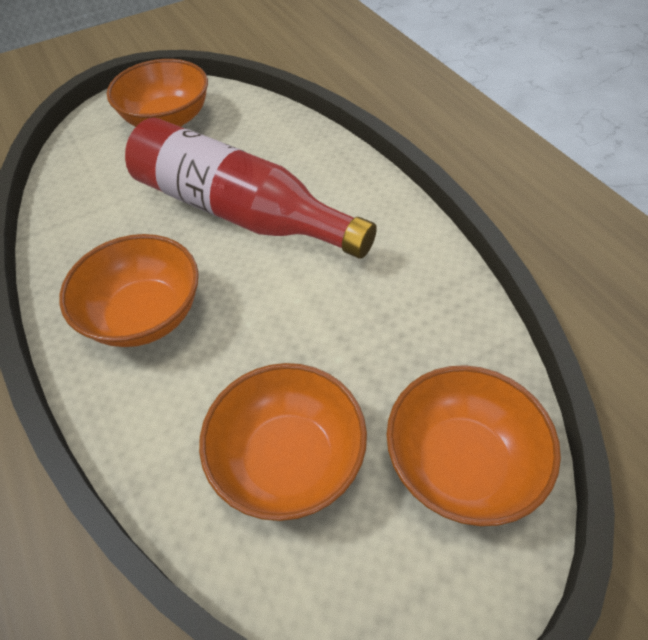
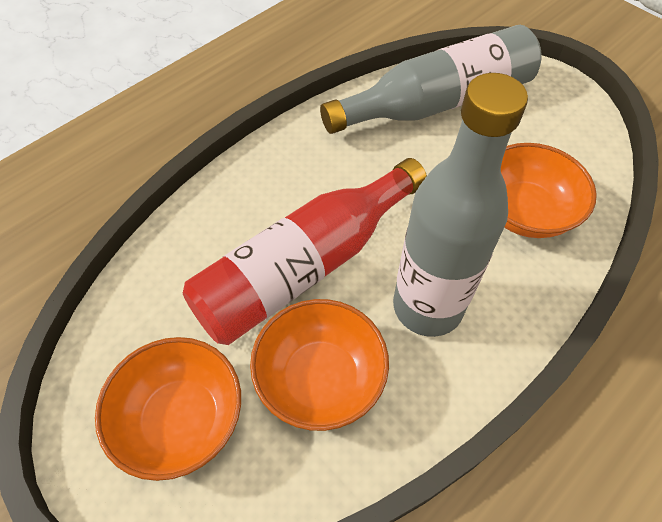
grey bottle: none = 0 -> [320,25,542,134] [393,73,528,337] = 2
orange bowl: [59,234,199,347] [107,59,208,127] [199,363,367,521] [387,365,561,526] = 4 -> [95,337,241,481] [250,299,389,431] [501,143,597,238] = 3

